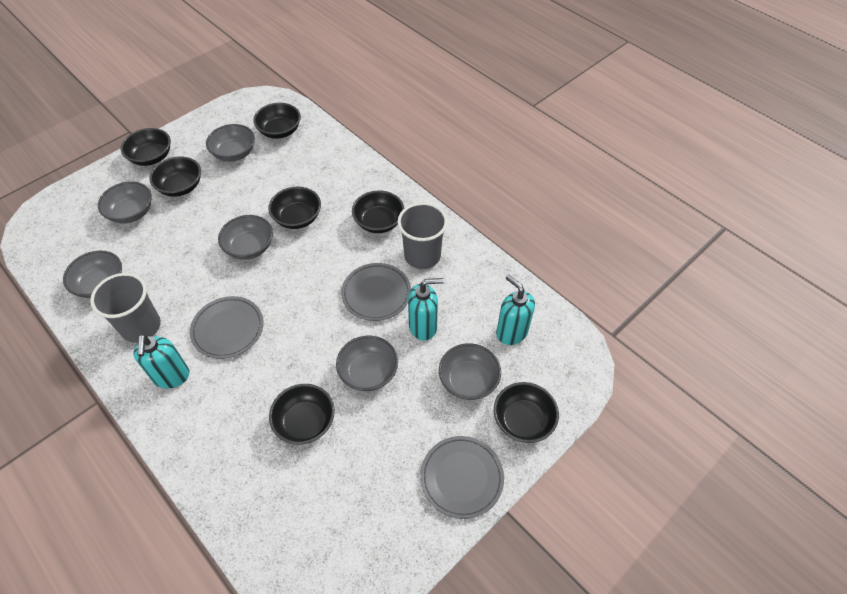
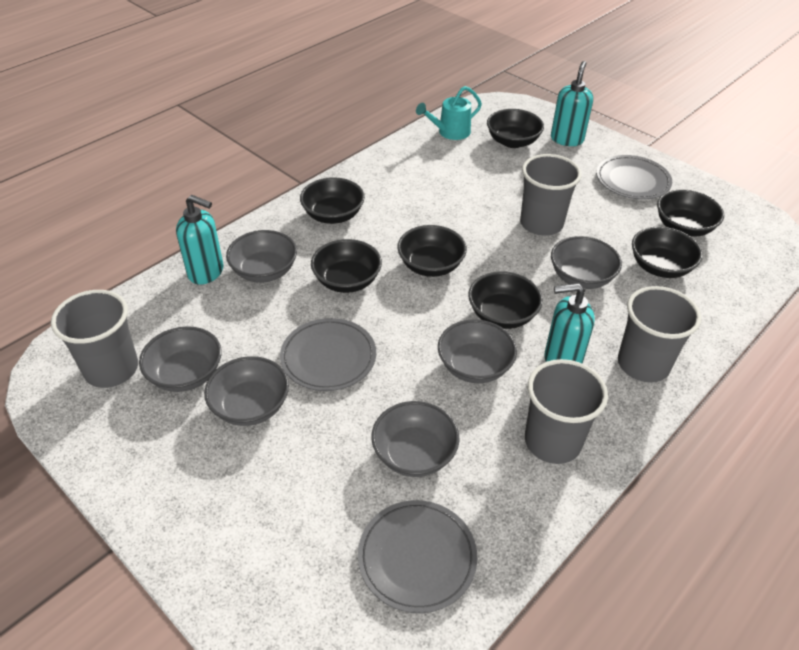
grey cup: [90,273,161,343] [397,202,448,269] = 2 -> [51,290,138,388] [520,154,582,236] [525,359,608,464] [618,286,701,383] = 4
turquoise watering can: none = 0 -> [416,86,482,140] = 1

